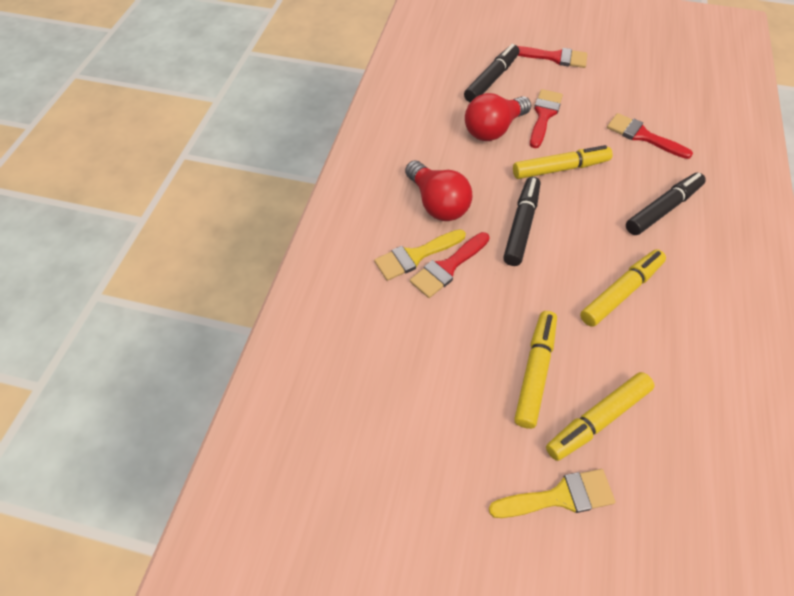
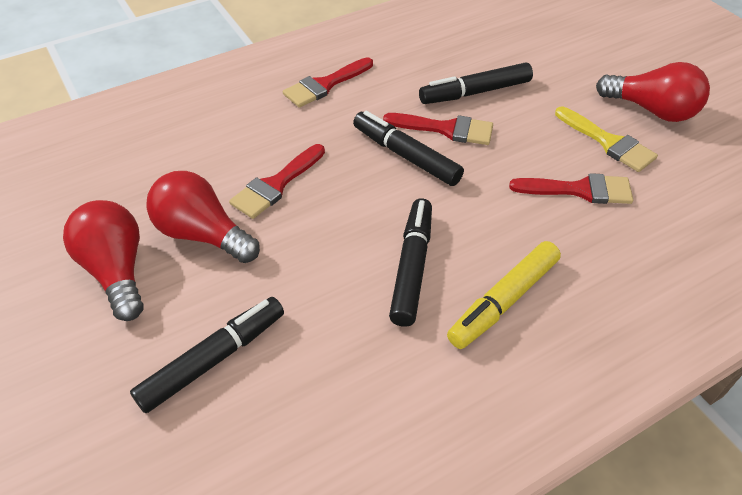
black marker: [464,44,519,102] [503,177,540,266] [626,172,706,235] = 3 -> [130,297,284,413] [353,111,464,186] [389,198,432,327] [419,63,533,104] = 4
red light bulb: [405,160,472,221] [465,93,531,141] = 2 -> [63,200,144,321] [146,171,260,263] [596,62,710,122] = 3
yellow brush: [374,229,466,281] [489,469,615,518] = 2 -> [555,107,658,172] = 1
yellow marker: [513,145,613,179] [514,311,557,429] [546,372,654,461] [580,249,666,327] = 4 -> [447,241,561,349] = 1

